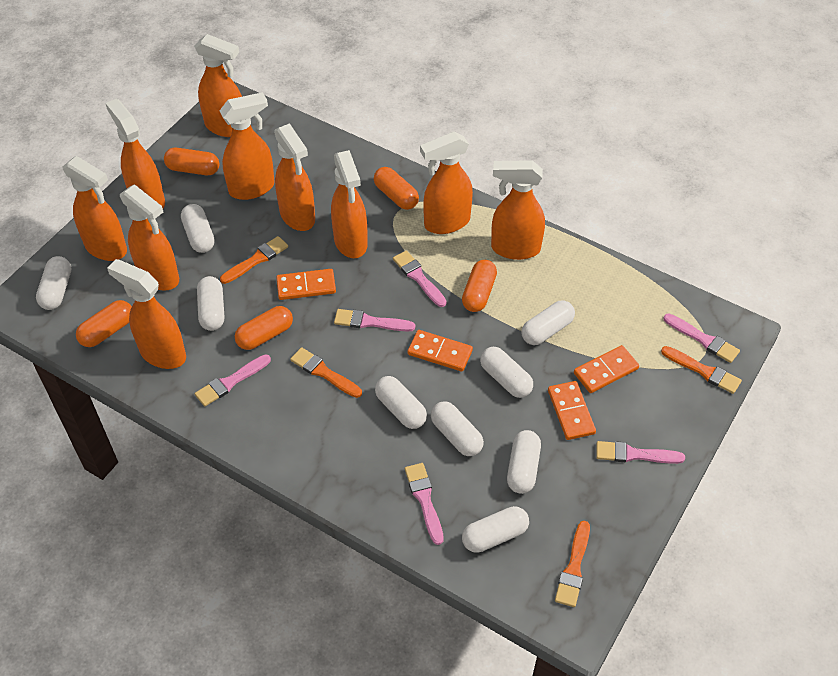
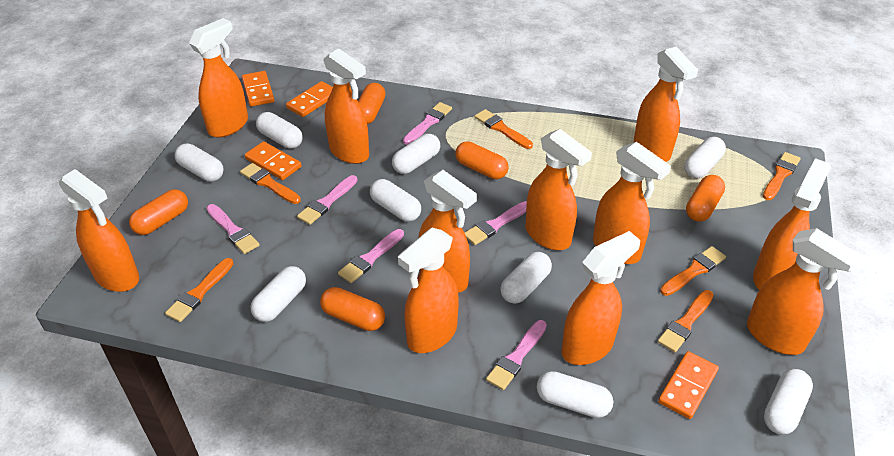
orange brush: [220,236,288,284] [290,347,362,398] [555,521,590,607] [661,346,742,394] = 4 -> [165,258,233,322] [240,163,301,204] [475,109,533,149] [658,290,714,352] [660,246,726,296] [763,152,801,200] = 6
orange spray bottle: [62,156,127,261] [105,99,165,209] [107,259,186,369] [120,184,179,291] [194,34,242,137] [220,92,275,200] [274,123,315,231] [331,150,368,258] [420,131,473,234] [491,160,545,260] = 10 -> [59,169,139,292] [189,18,248,138] [324,49,369,164] [398,228,459,353] [419,170,477,293] [526,129,592,250] [561,231,640,365] [593,142,671,264] [634,47,698,162] [747,228,862,355] [753,158,831,290] = 11

